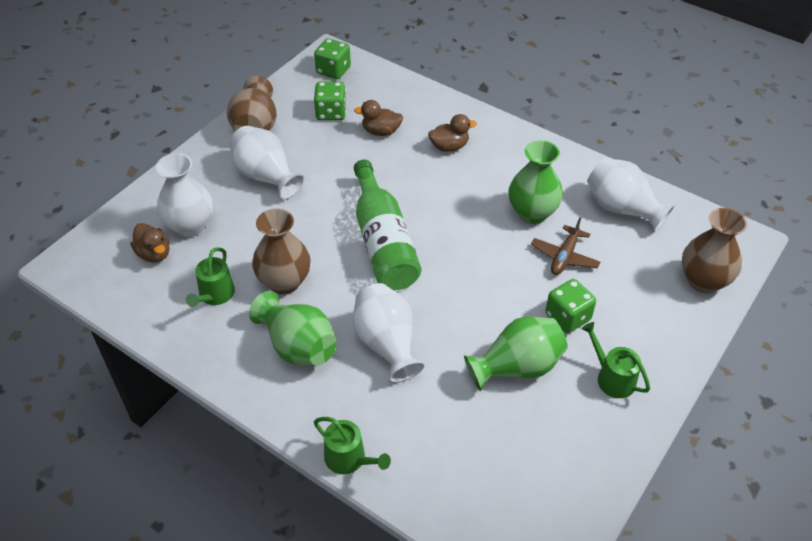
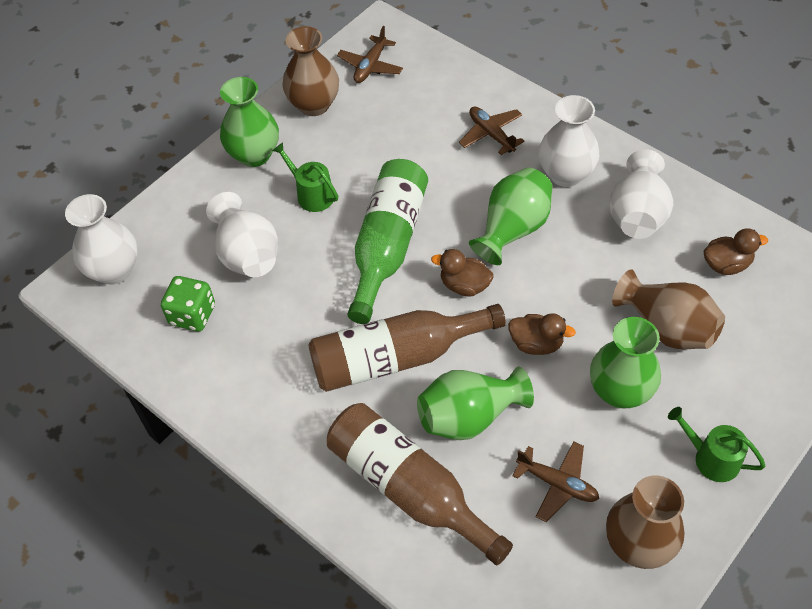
brown bottle: none = 0 -> [308,304,506,392] [327,403,513,565] = 2
brown plane: [531,217,600,275] = 1 -> [337,26,403,83] [459,107,524,155] [513,441,599,522] = 3
green dice: [314,38,351,79] [314,82,347,120] [545,279,596,333] = 3 -> [161,276,215,331] = 1
green vase: [249,291,336,365] [464,317,568,391] [509,140,563,224] = 3 -> [220,77,279,167] [417,366,534,440] [469,167,553,265] [590,317,661,408] = 4
green watering can: [186,247,235,307] [314,417,391,474] [581,322,650,398] = 3 -> [272,142,338,212] [668,407,766,482] = 2

